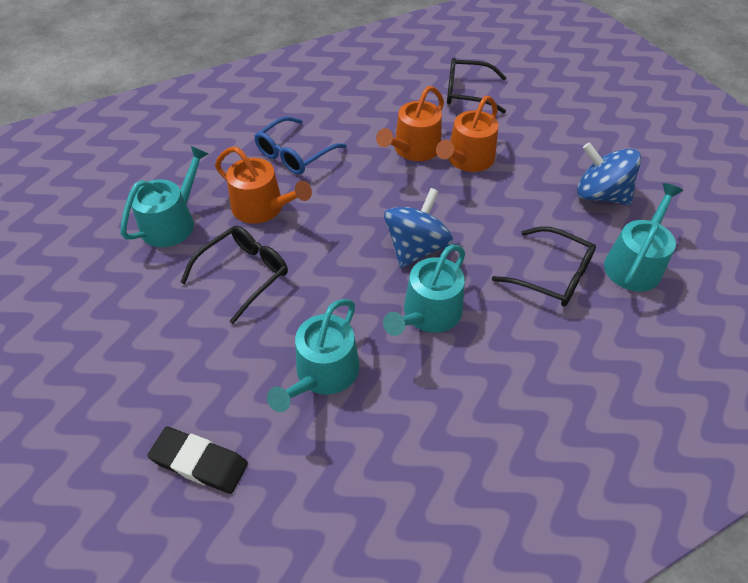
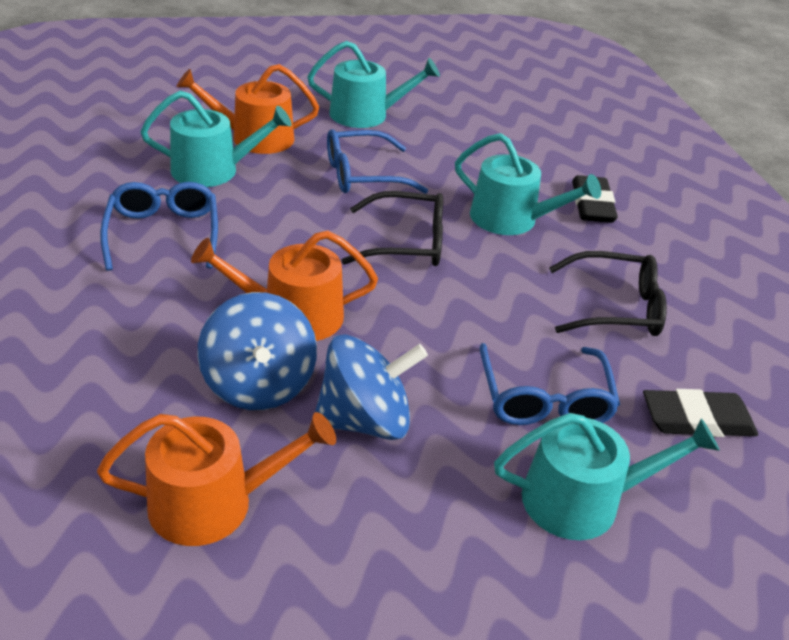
black eraser: [147,427,248,494] = 1 -> [572,175,618,223] [643,389,758,437] = 2
black glasses: [180,226,288,324] [447,58,507,113] [492,226,596,307] = 3 -> [341,191,443,266] [549,251,667,336] = 2
blue glasses: [254,116,346,175] = 1 -> [100,182,218,271] [327,129,428,194] [480,343,620,425] = 3

